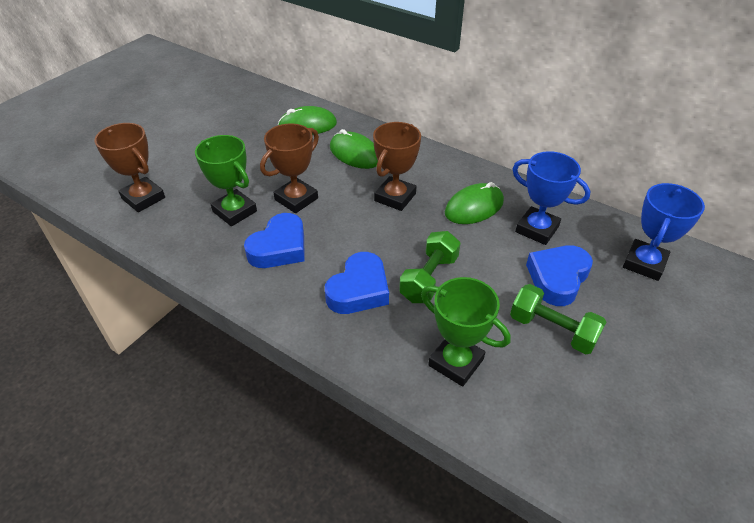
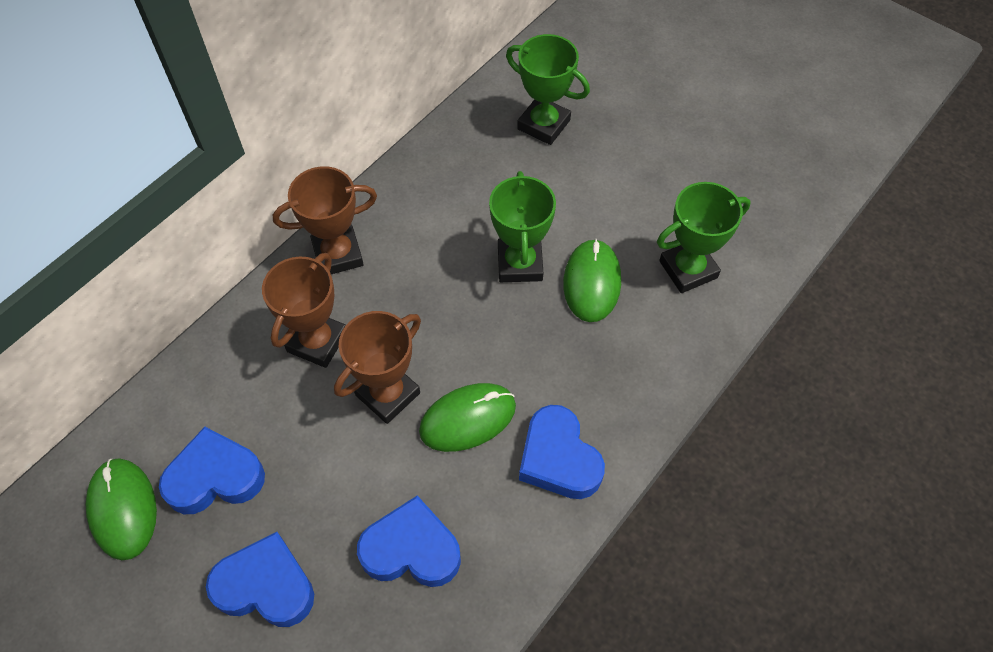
blue heart: [244,213,305,268] [325,252,389,314] [526,245,593,306] = 3 -> [159,427,265,514] [206,532,314,627] [357,495,461,587] [519,405,605,499] = 4
blue trophy: [513,151,591,245] [623,183,705,281] = 2 -> none = 0
green dumbbell: [399,231,460,303] [510,284,606,354] = 2 -> none = 0
green trophy: [195,135,257,226] [421,277,511,387] = 2 -> [489,171,556,282] [506,34,590,145] [657,182,751,293] = 3

